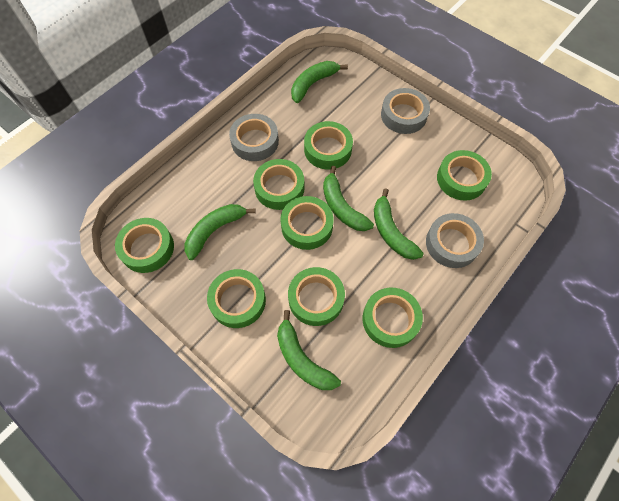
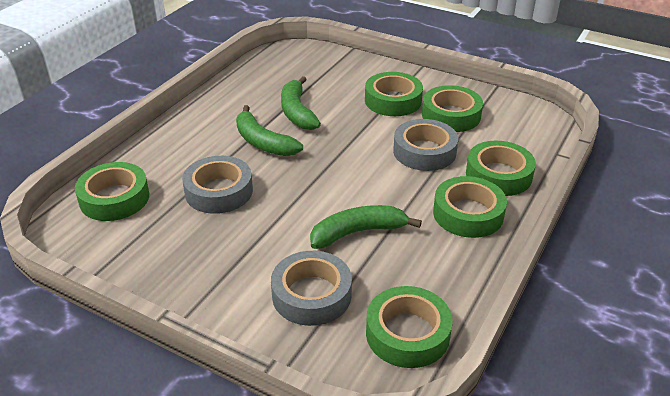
green banana: [185,204,256,260] [277,310,341,390] [291,61,348,103] [323,166,374,231] [374,188,424,260] = 5 -> [236,105,303,156] [281,76,321,130] [310,205,422,249] = 3
green tape: [115,218,174,273] [207,269,266,328] [253,159,305,210] [280,196,334,250] [288,267,345,326] [304,121,353,169] [363,288,423,348] [437,150,492,201] = 8 -> [75,162,149,221] [365,72,423,116] [366,286,453,368] [422,85,483,132] [433,176,507,238] [466,141,536,196] = 6

